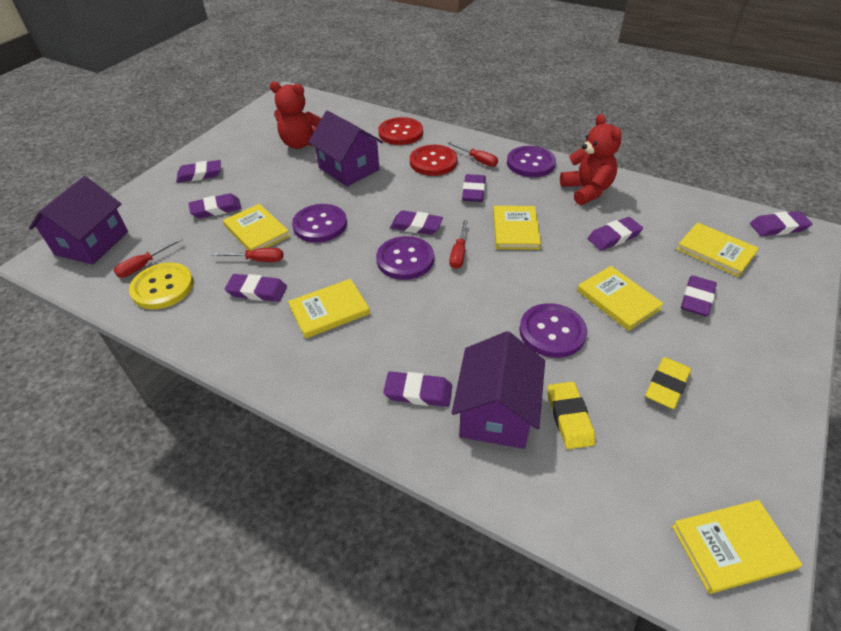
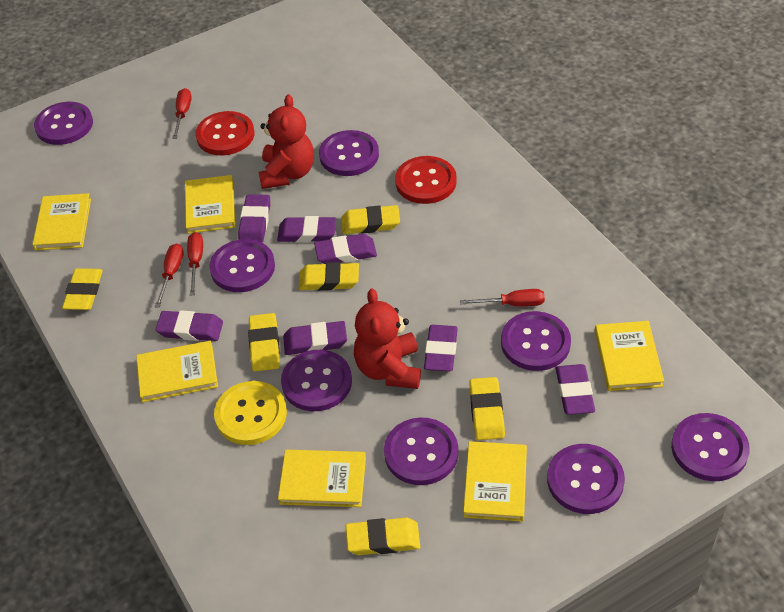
purple button: [292,204,347,243] [376,236,434,280] [507,146,556,177] [519,303,587,358] = 4 -> [34,102,93,145] [209,239,275,292] [281,350,352,411] [319,130,379,176] [384,417,458,485] [501,311,571,371] [547,444,625,514] [671,413,750,481] = 8
purple eraser: [177,160,221,183] [189,193,242,218] [225,274,287,302] [383,371,452,407] [390,210,443,235] [462,174,486,202] [588,217,643,251] [681,275,717,317] [750,211,812,236] = 9 -> [156,310,223,341] [238,194,270,243] [277,216,336,243] [283,321,347,355] [314,234,377,264] [424,325,458,372] [556,364,595,415] = 7
purple house: [29,176,128,265] [308,111,383,187] [452,331,545,449] = 3 -> none = 0
yellow eraser: [547,382,595,449] [645,357,691,409] = 2 -> [62,268,103,310] [248,313,280,372] [298,262,359,291] [341,205,400,234] [346,518,420,555] [469,377,505,440] = 6

